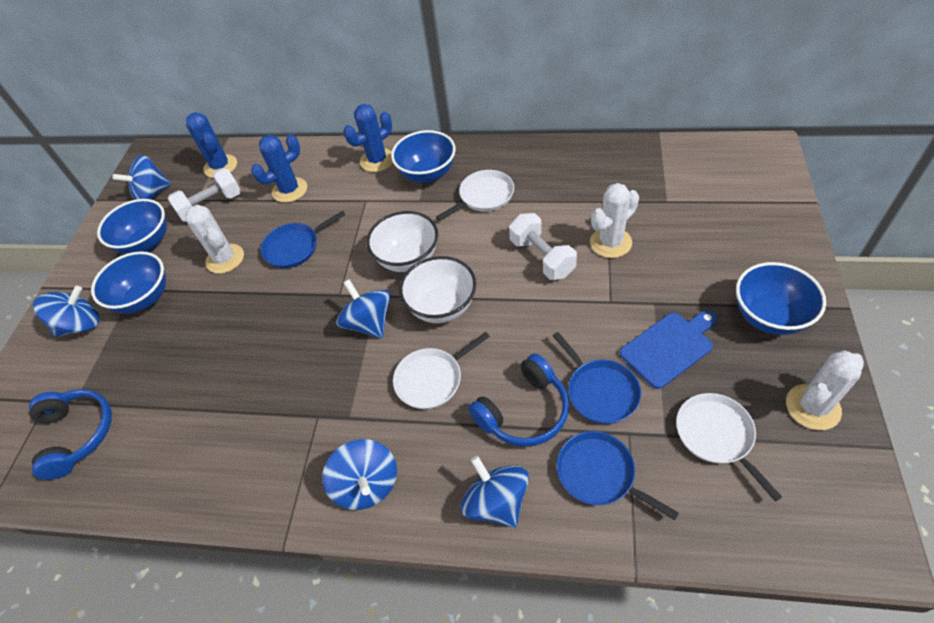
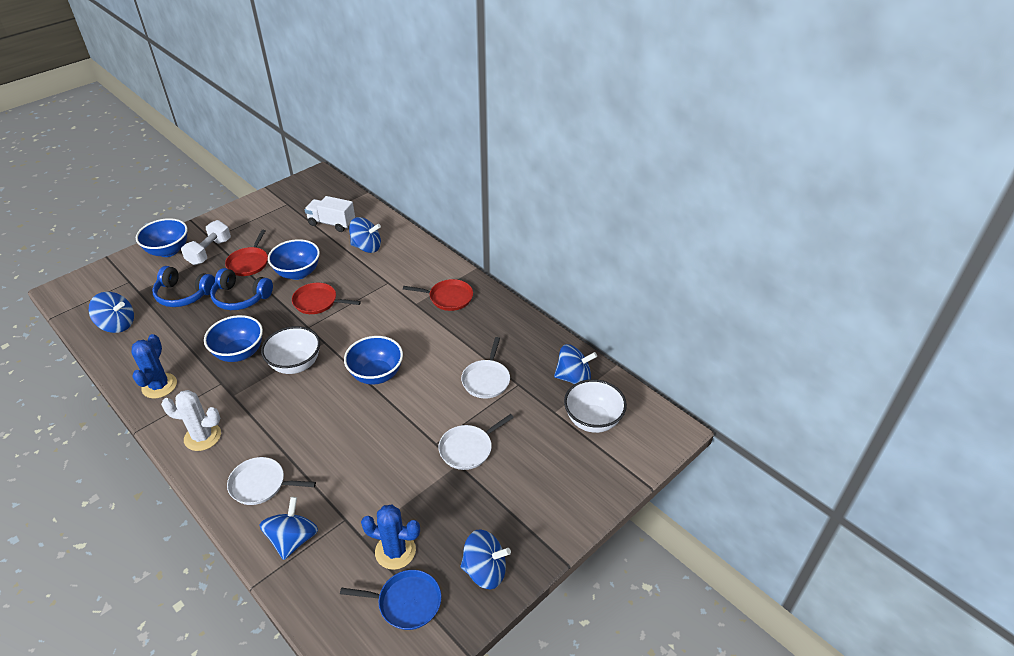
blue cactus: [186,112,237,178] [251,134,307,203] [344,104,393,172] = 3 -> [131,334,177,398] [361,505,420,570] = 2
blue cutting board: [620,310,717,389] = 1 -> none = 0
blue pan: [261,211,346,268] [553,332,641,424] [557,431,679,520] = 3 -> [340,570,441,630] = 1
red pan: none = 0 -> [225,230,268,276] [292,283,361,314] [403,279,473,311] = 3
white cactus: [186,205,244,274] [590,183,639,258] [786,351,864,430] = 3 -> [161,390,221,451] = 1
white dumbbell: [168,168,241,222] [509,213,577,280] = 2 -> [181,220,231,265] = 1
white truck: none = 0 -> [305,196,355,232] = 1

